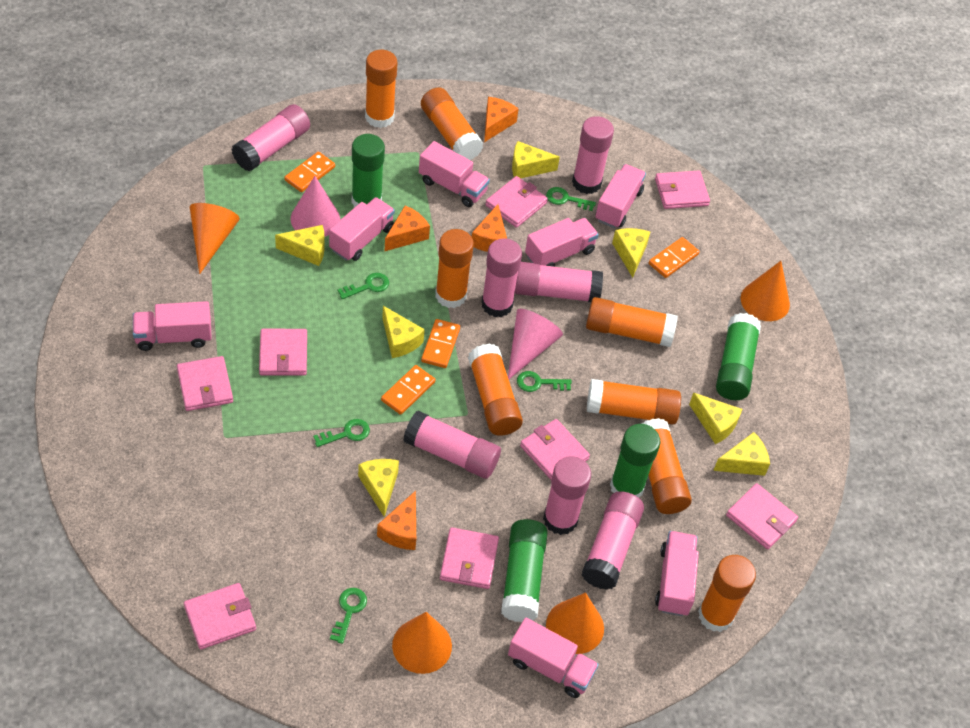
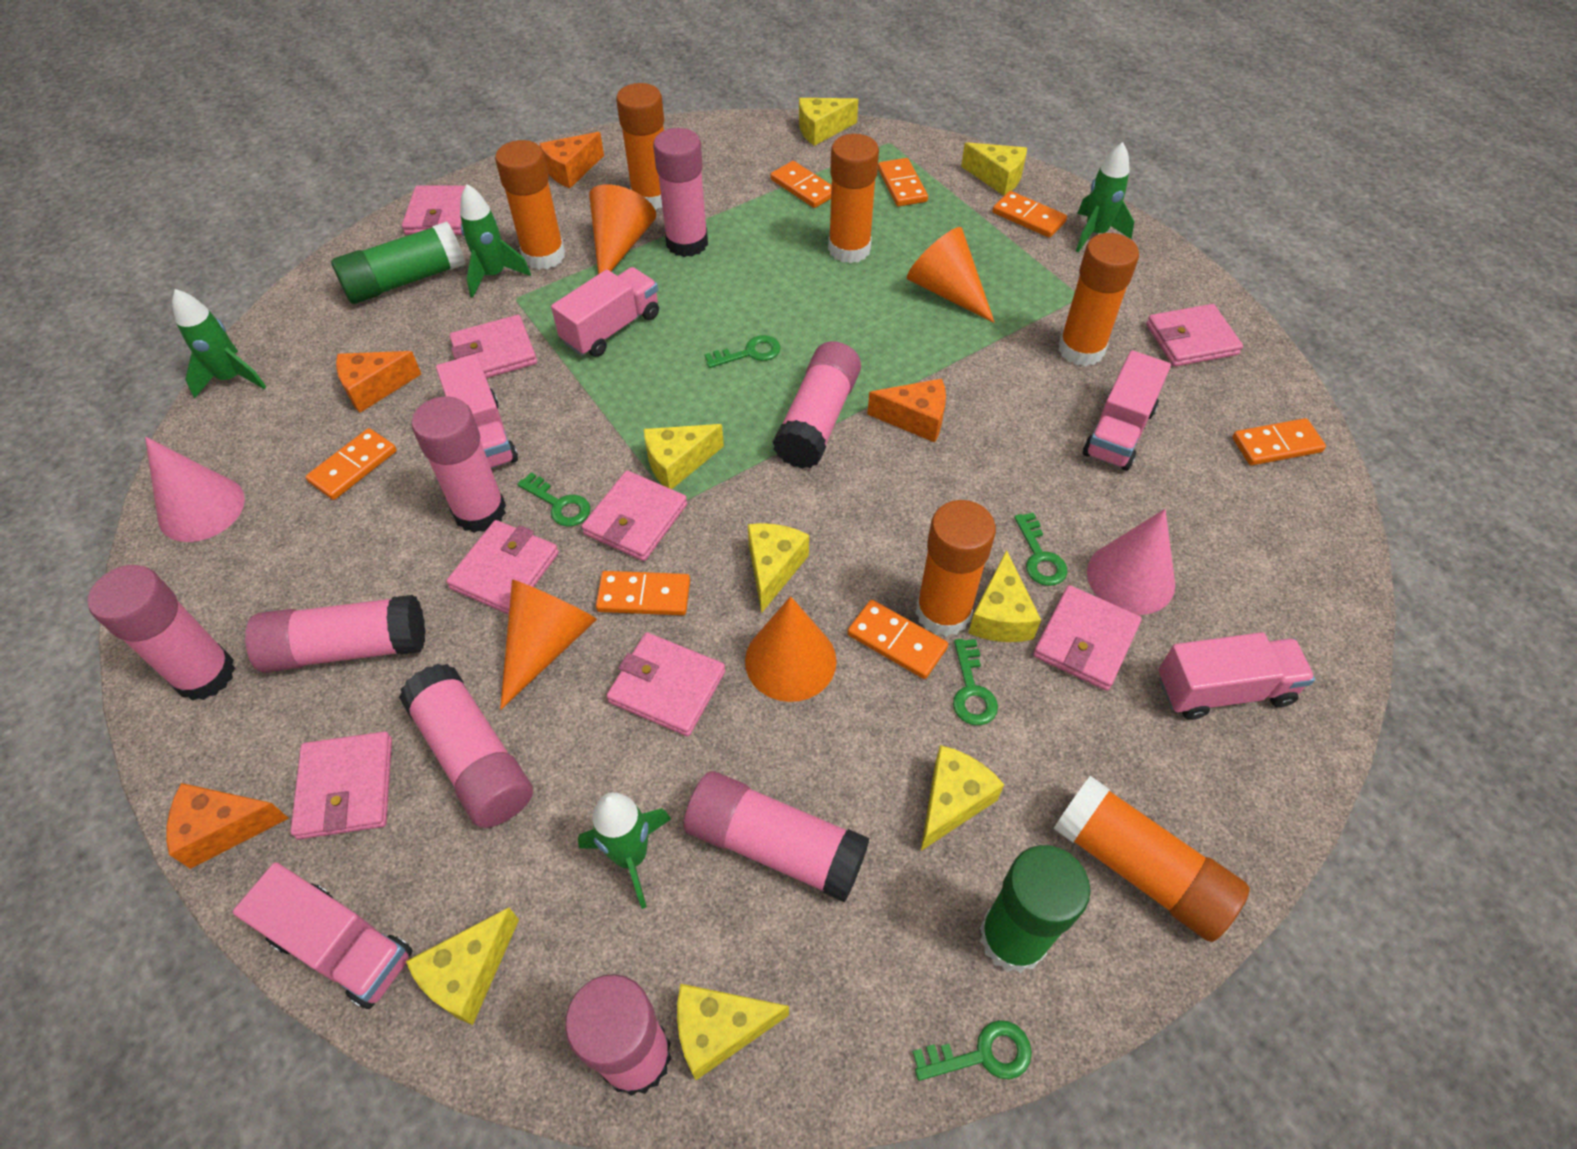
green glue stick: [352,134,385,208] [501,519,548,622] [610,424,661,498] [716,313,761,400] = 4 -> [331,222,465,304] [980,845,1090,973] = 2
green rocket: none = 0 -> [172,289,266,398] [460,184,531,298] [578,792,671,909] [1076,142,1134,252] = 4
orange domino: [284,152,335,192] [381,365,435,415] [421,319,460,368] [649,237,700,278] = 4 -> [305,428,397,500] [596,571,690,615] [771,161,832,208] [847,600,948,679] [878,158,928,207] [992,191,1067,238] [1232,418,1326,465] = 7
orange glue stick: [365,50,397,128] [421,87,484,160] [435,229,474,308] [468,344,523,436] [586,297,678,347] [587,379,681,425] [640,418,692,514] [698,555,756,632] = 8 -> [495,140,565,270] [616,83,664,210] [828,134,879,263] [916,500,996,637] [1054,776,1250,942] [1058,233,1139,366] = 6
pink glue stick: [232,104,310,171] [403,411,501,479] [481,238,522,317] [515,262,603,302] [543,456,591,535] [572,116,614,194] [582,491,644,590] = 7 -> [87,565,235,700] [245,595,425,672] [399,664,533,828] [411,396,506,533] [565,974,672,1096] [653,128,708,257] [684,771,870,902] [772,341,861,469] = 8
pink truck: [133,301,212,351] [329,197,395,261] [419,141,490,207] [508,618,599,698] [525,218,599,267] [595,164,646,228] [655,531,699,616] = 7 -> [233,862,413,1009] [436,354,518,468] [551,267,659,357] [1083,350,1171,471] [1158,632,1315,720] = 5
yellow cheese: [275,225,325,266] [358,459,399,517] [382,306,425,358] [512,141,560,178] [612,228,650,278] [689,393,743,444] [713,432,770,476] = 7 -> [406,907,519,1025] [644,424,724,489] [677,984,789,1080] [748,523,809,613] [799,98,858,146] [921,745,1004,851] [961,142,1027,196] [968,550,1041,642] = 8

